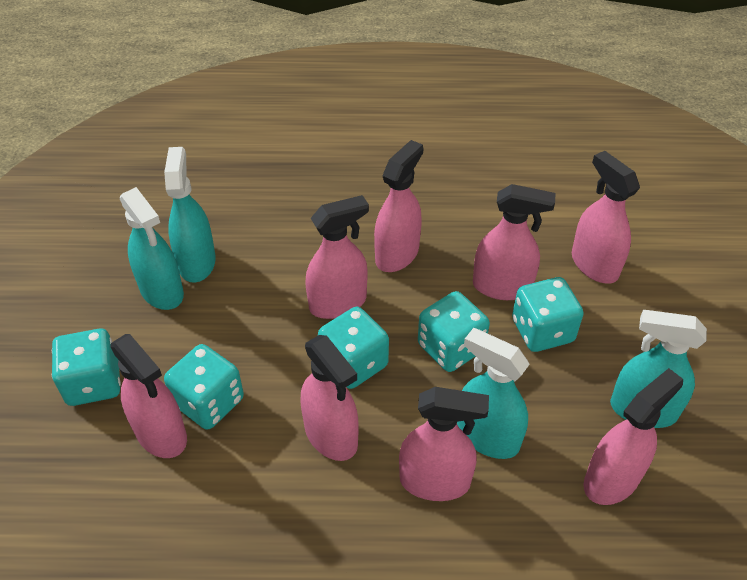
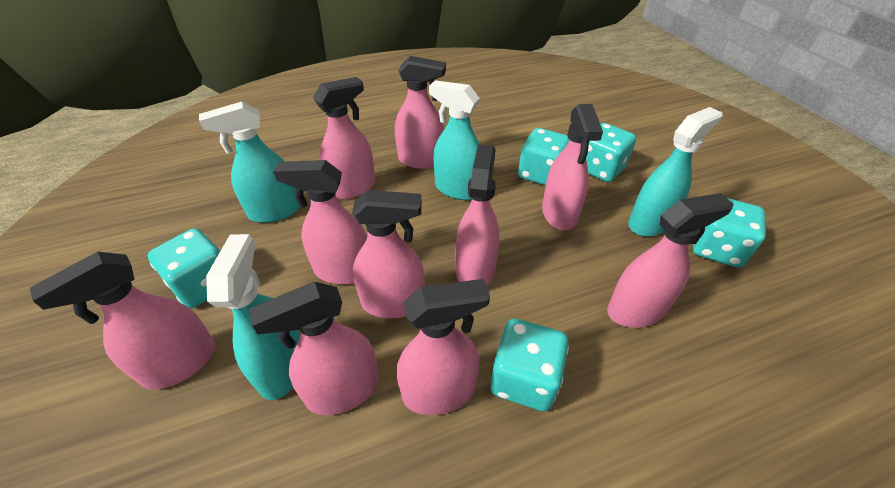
pink spray bottle: [110,334,187,458] [301,335,359,461] [305,195,369,319] [374,140,423,272] [399,387,489,501] [473,184,556,300] [572,151,640,284] [583,368,683,505] = 8 -> [30,252,216,390] [249,282,379,415] [273,160,367,284] [313,77,375,200] [352,190,425,318] [395,56,446,169] [397,279,490,415] [456,144,499,286] [542,104,603,231] [607,193,734,328] = 10

